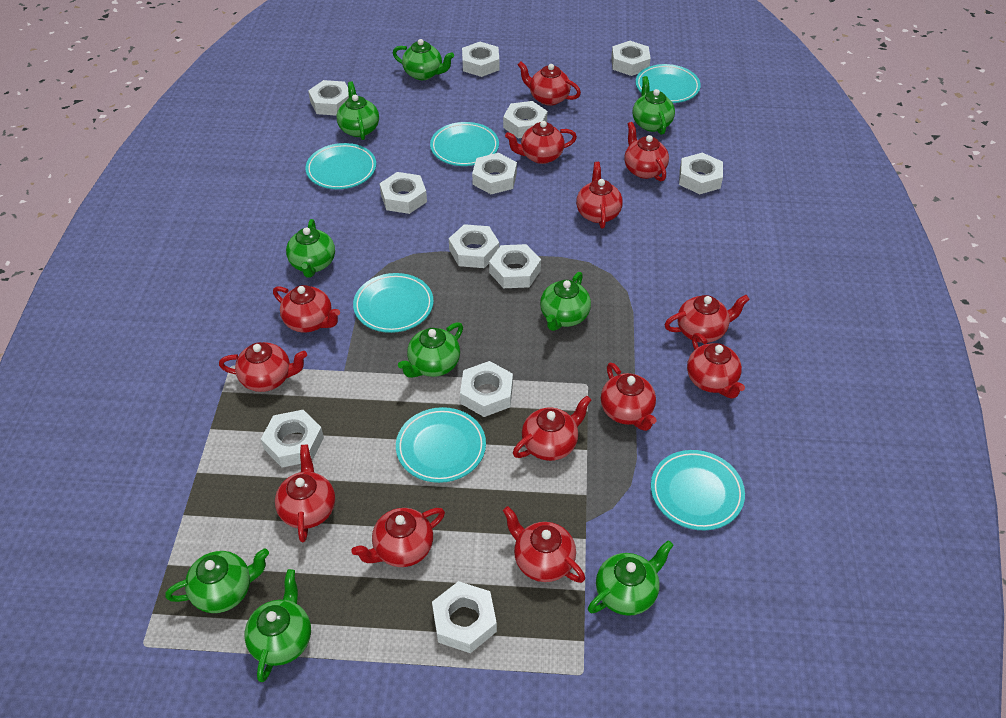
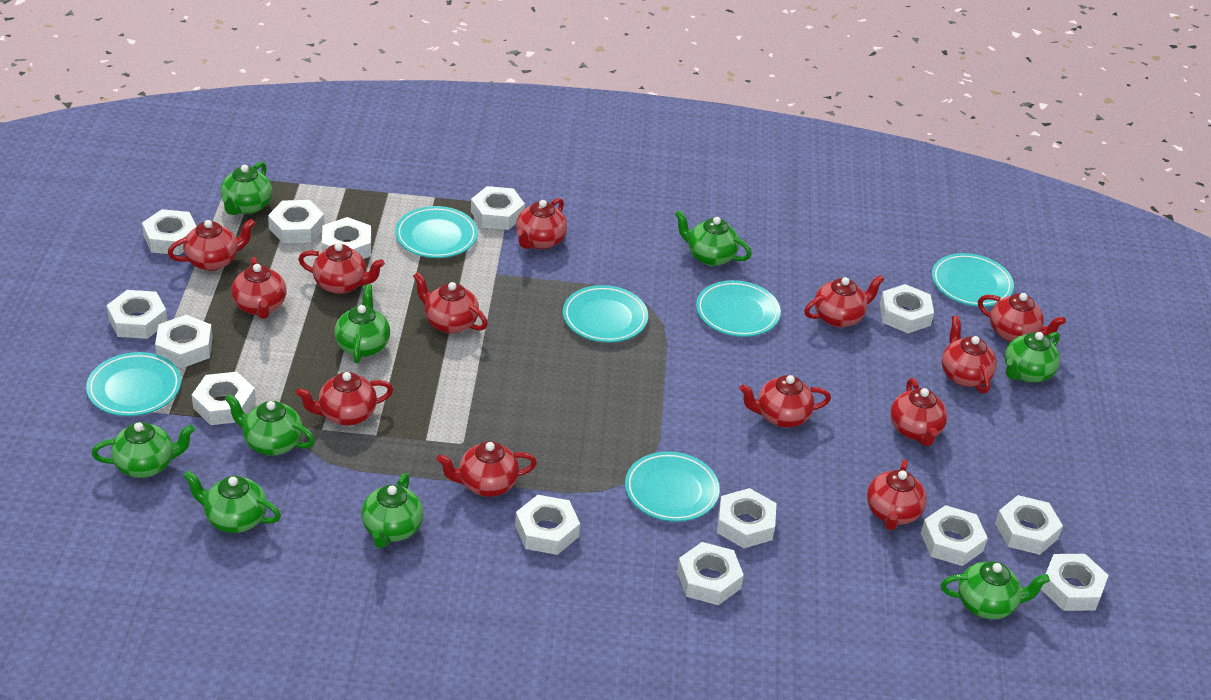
white nut: [261,410,324,468] [308,80,349,115] [379,172,427,214] [432,581,497,653] [449,224,499,268] [460,361,513,417] [462,42,499,77] [472,153,517,194] [489,244,541,288] [503,101,548,138] [611,41,651,76] [679,152,723,194] = 12 -> [107,290,167,339] [142,209,197,255] [155,315,213,368] [192,372,256,425] [268,200,325,243] [322,217,371,259] [471,186,525,230] [515,495,580,555] [677,542,744,605] [717,488,776,548] [880,284,934,334] [921,505,988,566] [995,495,1063,555] [1041,554,1109,611] = 14

